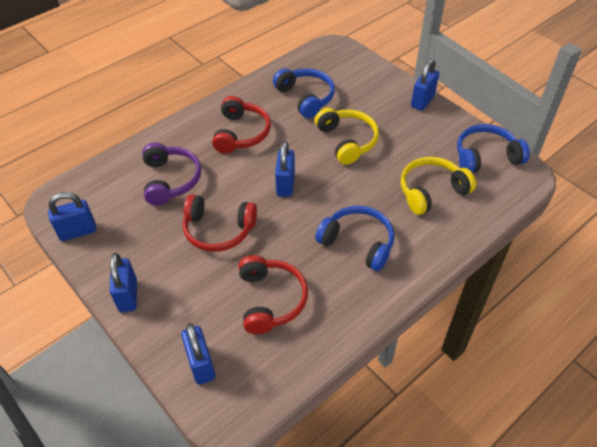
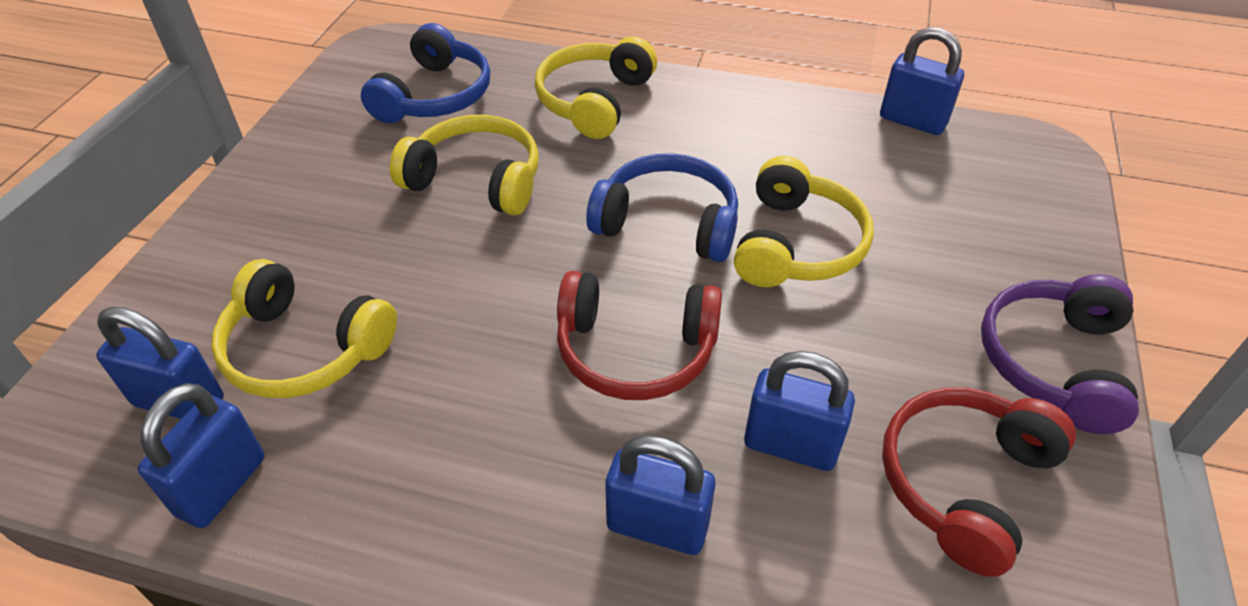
blue headphones: [273,68,335,118] [315,206,394,271] [457,124,530,173] = 3 -> [361,23,490,124] [586,153,738,262] = 2
red headphones: [183,194,257,252] [212,96,271,154] [238,255,308,334] = 3 -> [557,271,722,400] [882,387,1076,577] = 2
yellow headphones: [315,108,379,165] [401,157,476,215] = 2 -> [211,259,397,398] [390,115,539,215] [535,37,657,139] [734,156,874,287] = 4

